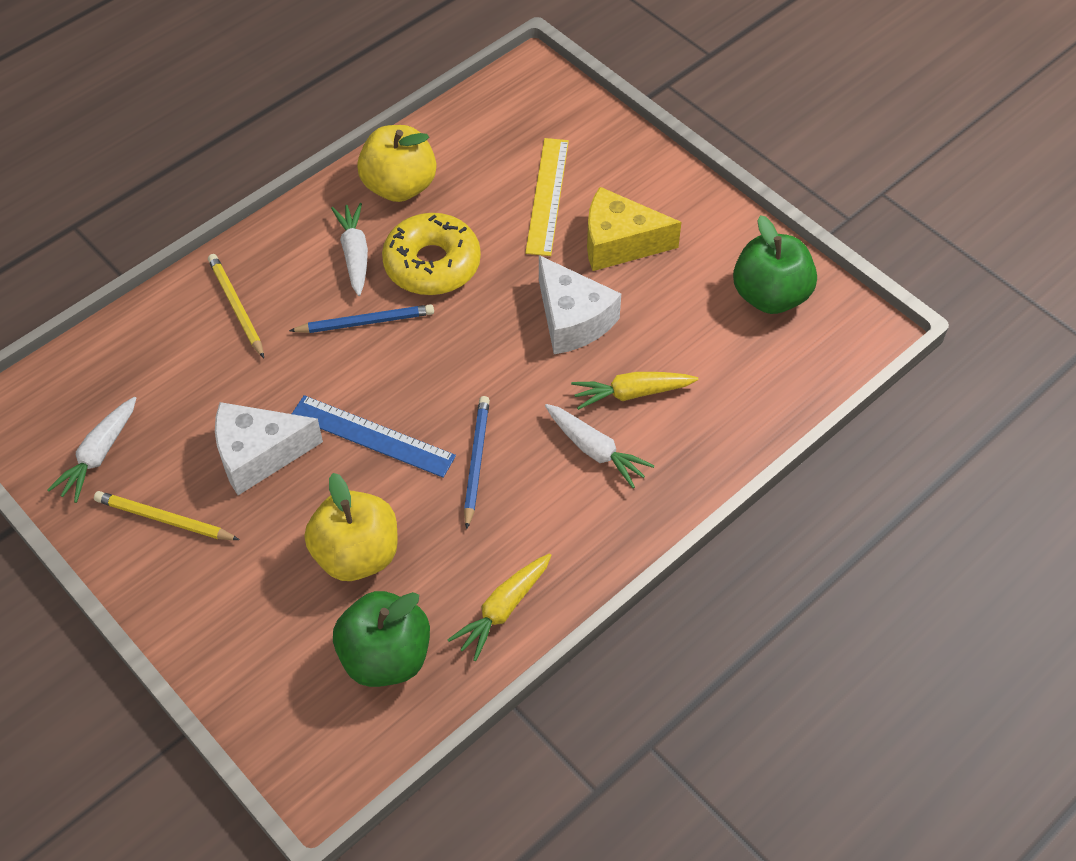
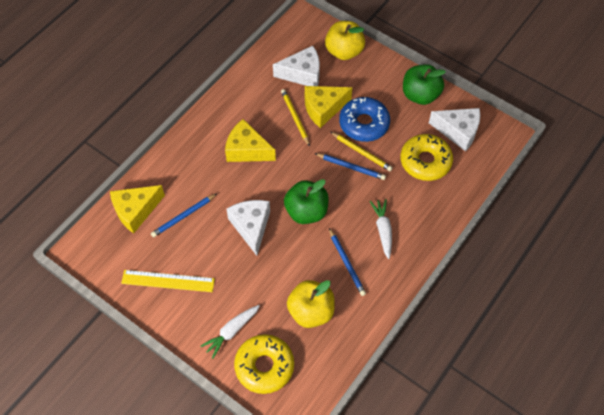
blue donut: none = 0 -> [339,97,390,142] = 1
blue pencil: [289,304,434,333] [464,396,490,530] = 2 -> [151,194,217,237] [314,153,386,180] [329,228,366,296] = 3
blue ruler: [292,395,456,478] = 1 -> none = 0
white carrot: [47,397,136,503] [331,203,368,296] [545,404,654,488] = 3 -> [200,305,260,359] [370,199,392,259] = 2
white cheese: [215,402,323,495] [539,255,621,354] = 2 -> [226,200,270,256] [273,46,320,86] [429,108,480,152] = 3
yellow carrot: [447,553,551,661] [571,372,698,410] = 2 -> none = 0
yellow cheese: [587,187,681,271] = 1 -> [110,185,165,233] [225,119,276,162] [305,86,352,128] = 3
yellow donut: [382,213,481,295] = 1 -> [234,334,294,394] [400,134,453,181] = 2

